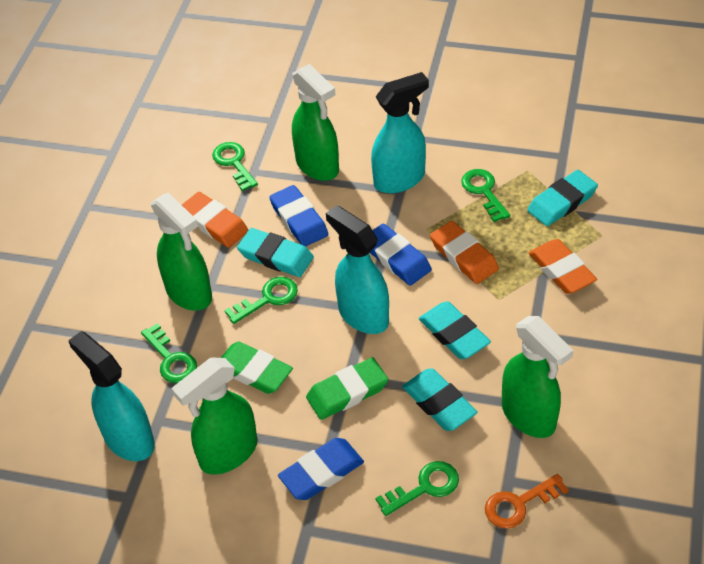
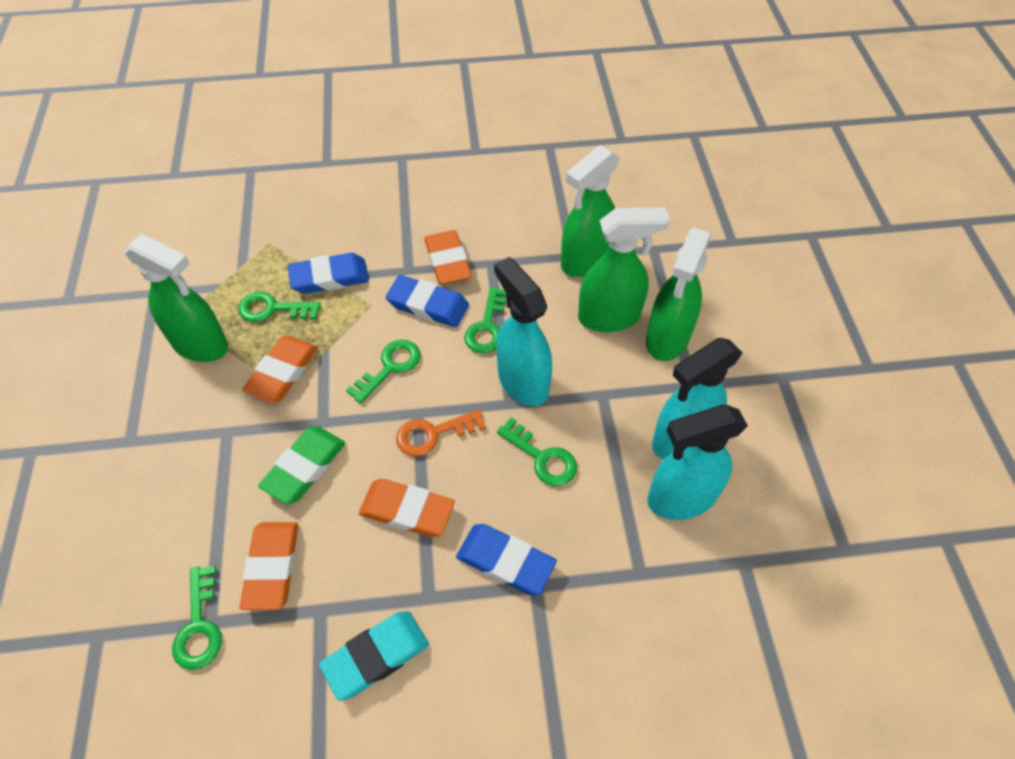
green eraser: [221,341,293,394] [306,357,388,420] = 2 -> [258,426,345,504] = 1
orange eraser: [182,192,248,248] [430,221,499,284] [529,239,597,294] = 3 -> [239,522,298,610] [242,336,318,403] [359,479,455,537] [424,230,472,285] = 4
turquoise eraser: [237,228,314,277] [402,368,477,431] [419,301,491,359] [527,170,598,226] = 4 -> [319,611,429,701] = 1

